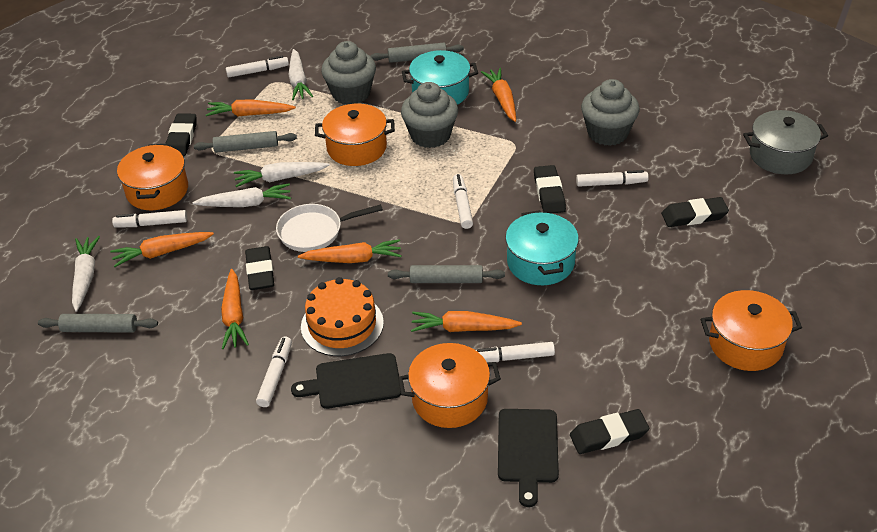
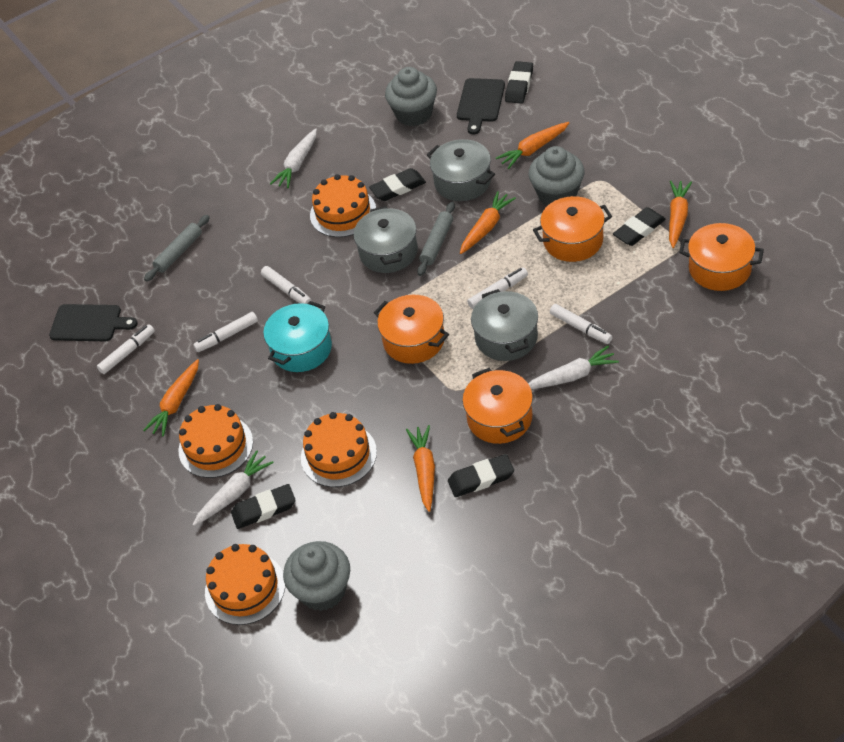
grey pot: [743,110,828,174] = 1 -> [353,206,418,273] [427,139,495,201] [471,289,538,361] = 3
grey rolling pin: [38,314,158,333] [194,131,297,153] [371,43,464,63] [388,265,505,283] = 4 -> [144,215,210,282] [417,202,455,276] = 2
orange cake: [301,277,384,356] = 1 -> [179,404,253,478] [205,544,285,625] [301,412,377,487] [310,174,376,237] = 4
orange carrot: [110,232,214,267] [206,99,296,116] [221,269,249,349] [298,239,402,263] [411,311,522,332] [481,68,516,122] = 6 -> [143,359,199,437] [406,425,435,512] [460,191,516,254] [496,122,569,169] [669,181,692,248] = 5
turquoise pot: [402,50,478,105] [505,210,579,285] = 2 -> [263,301,332,372] = 1
white carrot: [72,236,100,312] [192,183,291,207] [234,162,330,187] [288,49,313,100] = 4 -> [193,450,274,526] [270,128,317,188] [528,346,619,389] = 3
white marker: [112,210,187,227] [226,55,289,77] [256,336,292,407] [453,174,473,229] [476,342,555,362] [576,170,649,187] = 6 -> [97,324,155,374] [193,312,258,352] [261,266,312,304] [467,267,528,309] [550,304,612,344] = 5
white pan: [276,204,383,252] = 1 -> none = 0

